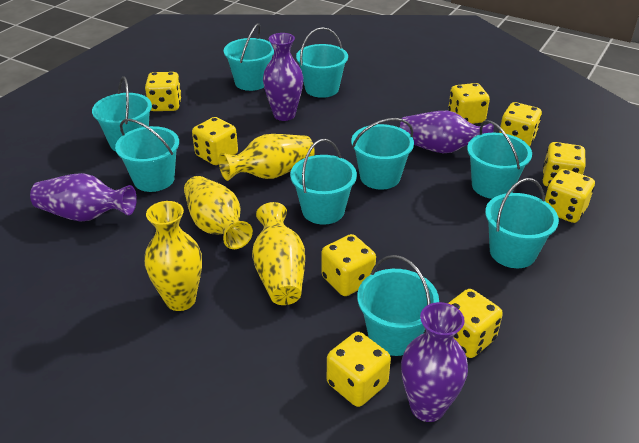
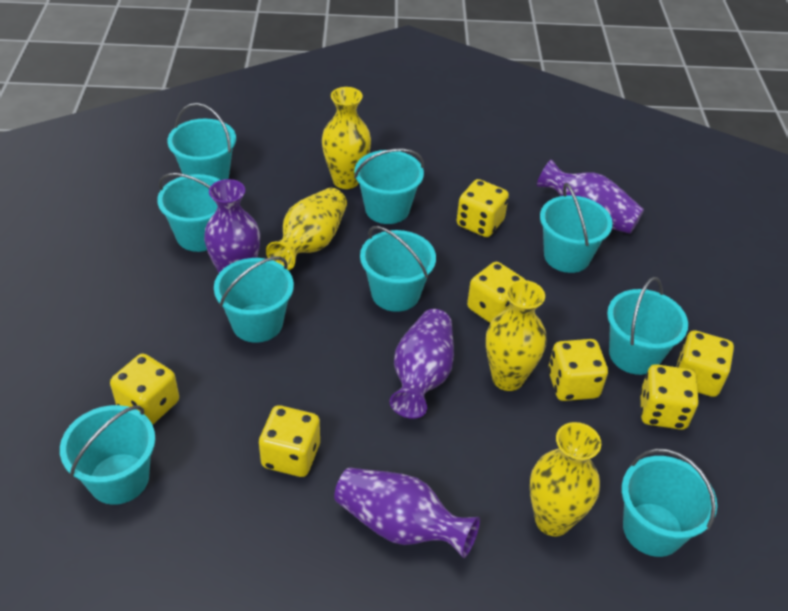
yellow dice: [145,72,182,111] [192,117,238,165] [322,234,376,296] [327,332,391,407] [448,83,490,124] [448,289,503,358] [499,102,542,147] [542,142,586,187] [545,169,595,223] = 9 -> [110,354,179,425] [259,405,320,477] [457,179,509,237] [467,262,525,323] [548,339,608,401] [640,364,699,430] [676,330,734,397] = 7

